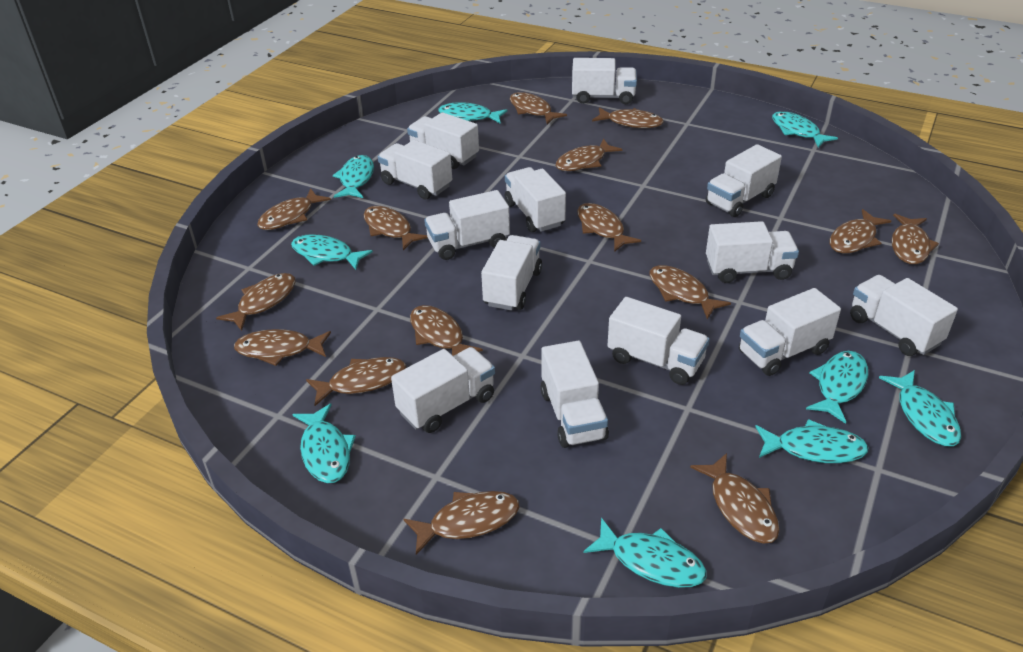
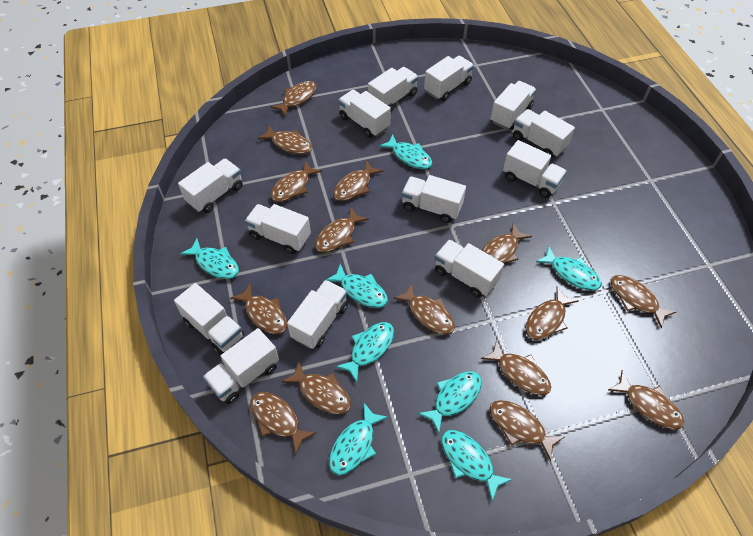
turquoise fish: [291,234,373,270] [292,404,356,483] [333,155,374,198] [438,102,507,124] [583,518,707,588] [755,419,869,463] [772,111,838,148] [806,351,868,424] [879,370,961,446] = 9 -> [180,238,239,279] [326,264,388,308] [329,403,388,475] [335,322,394,382] [379,134,432,169] [418,371,482,433] [441,430,512,501] [536,246,601,291] = 8

